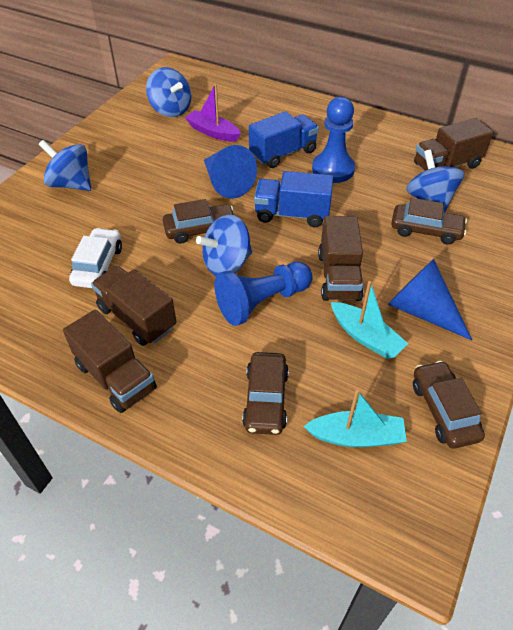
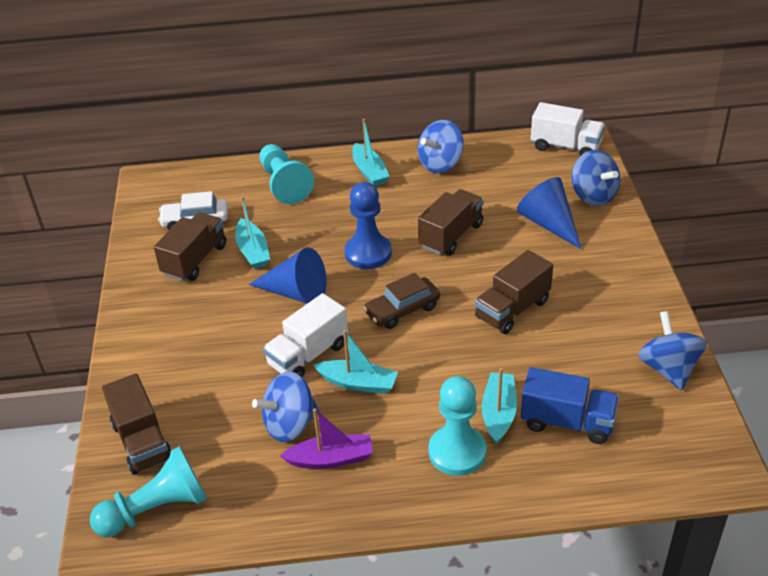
blue pawn: [214,262,313,326] [312,97,355,183] = 2 -> [344,182,392,269] = 1
blue truck: [249,111,319,168] [254,171,333,227] = 2 -> [521,367,619,444] = 1
brown car: [163,199,234,244] [242,352,289,435] [391,198,467,245] [413,361,485,449] = 4 -> [363,273,440,329] = 1
turquoise boat: [303,390,407,447] [331,281,408,359] = 2 -> [235,196,270,269] [313,330,398,394] [352,119,390,186] [482,368,517,444] = 4
turquoise pawn: none = 0 -> [90,446,207,537] [259,144,314,204] [428,376,486,476] = 3
white truck: none = 0 -> [263,293,348,377] [531,102,605,156] = 2

